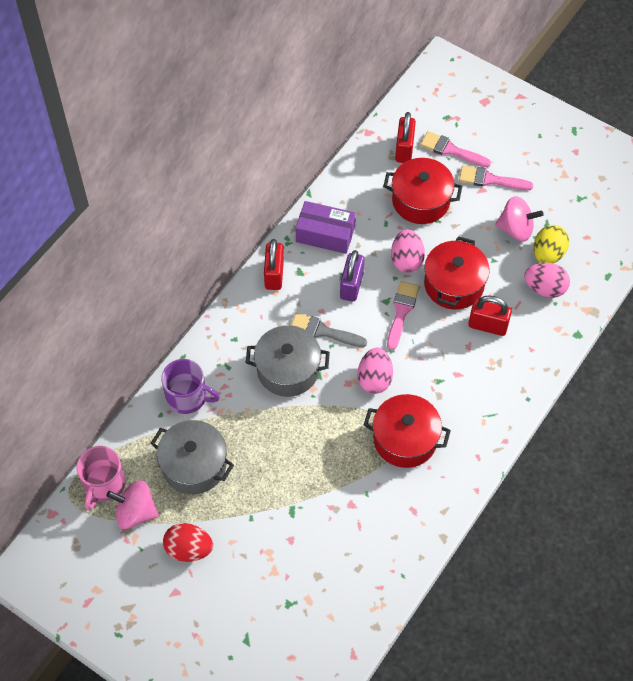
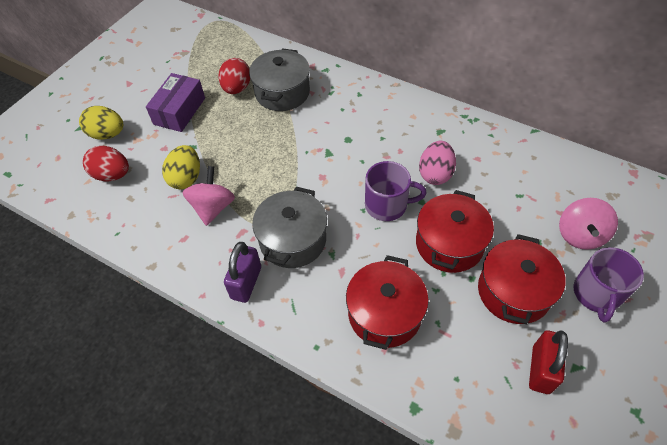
grey brush: [291,313,367,347] = 1 -> none = 0
pink brush: [387,281,419,350] [420,131,491,167] [459,165,533,190] = 3 -> none = 0
pink egg: [358,348,393,394] [391,229,425,273] [524,263,570,298] = 3 -> [419,141,456,185] = 1
pink mug: [77,446,126,510] = 1 -> none = 0
purple mug: [161,359,220,414] = 1 -> [365,161,427,221] [573,247,644,323] = 2
red egg: [163,523,213,562] = 1 -> [83,146,129,181] [218,58,250,94] = 2
red padlock: [264,239,284,290] [395,112,416,163] [468,295,512,336] = 3 -> [529,330,568,394] = 1
yellow egg: [534,225,569,263] = 1 -> [79,106,123,140] [162,145,200,189] = 2

